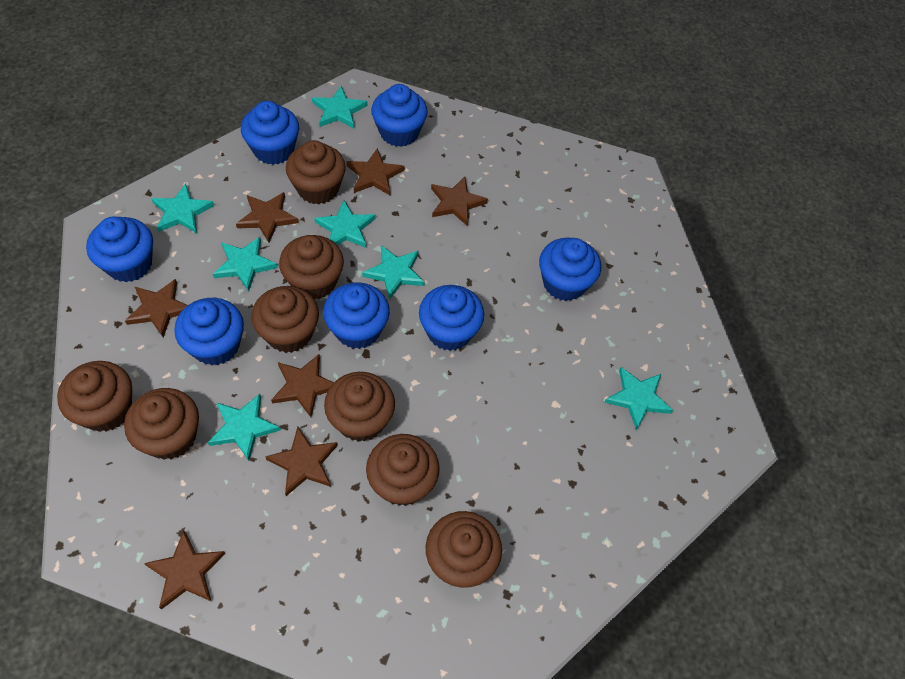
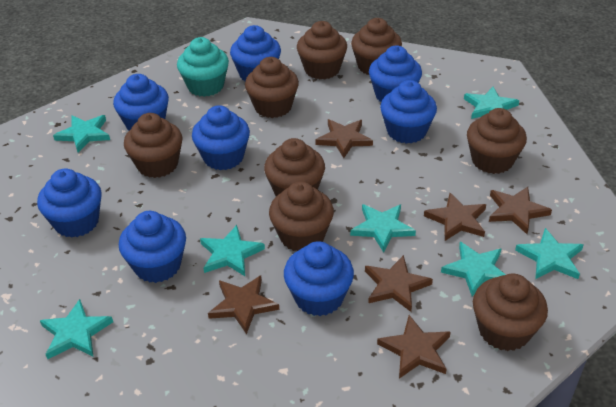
blue cupcake: [86,216,153,282] [174,298,244,366] [241,101,299,165] [323,282,390,349] [371,84,428,147] [419,285,484,351] [539,238,601,301] = 7 -> [37,168,102,238] [113,74,169,131] [119,211,186,283] [192,105,250,170] [230,25,281,81] [284,241,354,316] [369,46,422,102] [380,80,437,144] = 8
brown star: [125,279,188,338] [144,530,225,610] [236,192,299,242] [265,426,338,496] [271,354,334,417] [346,148,404,195] [431,177,488,226] = 7 -> [208,275,279,334] [316,119,373,158] [365,255,433,312] [377,315,451,379] [424,193,486,241] [489,187,552,234] = 6
turquoise cupcake: none = 0 -> [177,37,229,97] = 1

